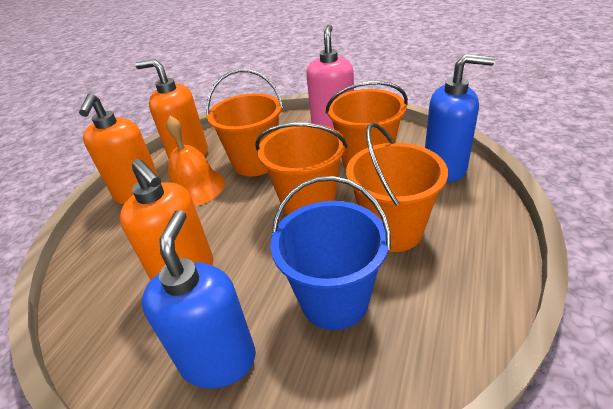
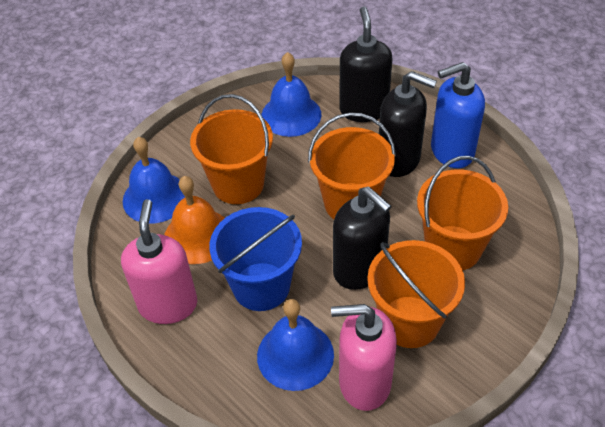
black soap dispenser: none = 0 -> [333,186,392,290] [339,6,392,122] [379,71,437,177] = 3
blue bell: none = 0 -> [123,137,185,224] [257,299,334,391] [261,52,321,137] = 3
blue soap dispenser: [142,210,256,389] [425,54,495,182] = 2 -> [431,62,485,168] = 1
orange soap dispenser: [79,93,162,205] [120,159,213,280] [135,59,208,159] = 3 -> none = 0
pink soap dispenser: [306,25,354,129] = 1 -> [121,199,197,324] [331,304,397,411] = 2

